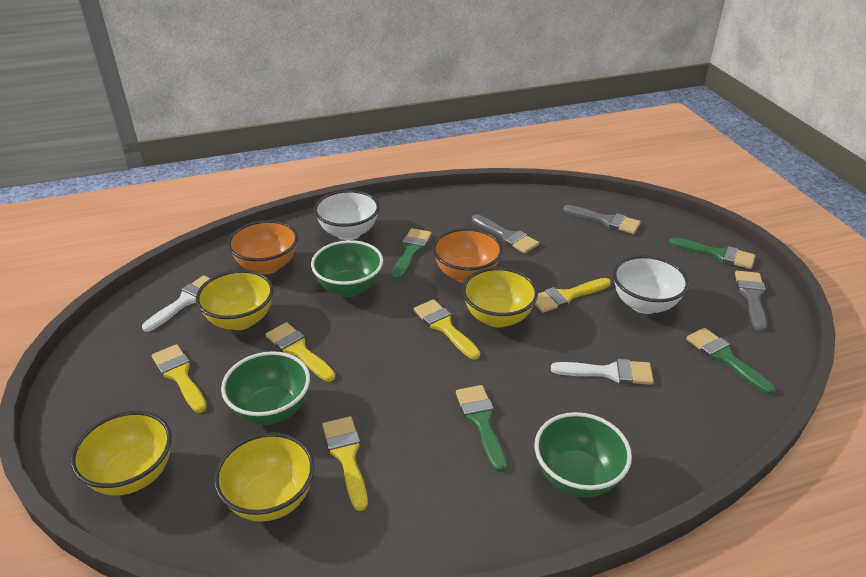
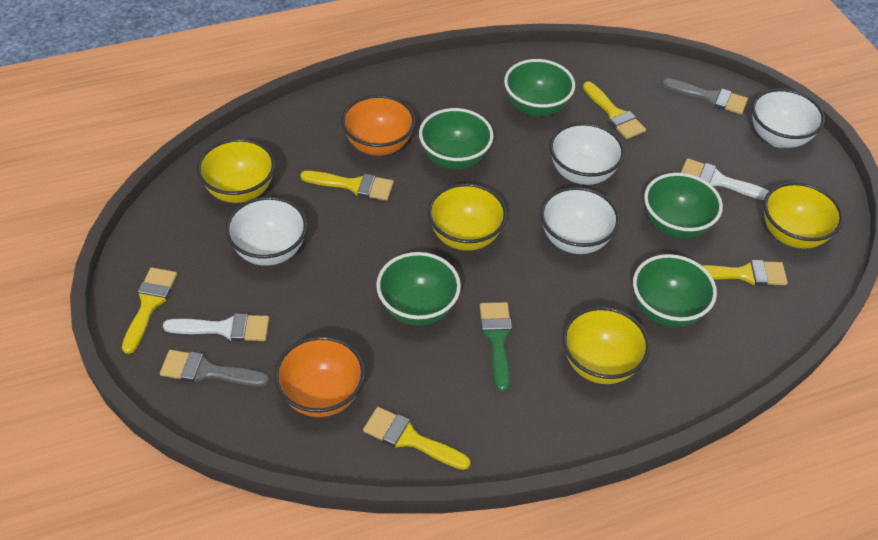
green bowl: [221,351,310,425] [311,240,383,297] [535,412,632,497] = 3 -> [376,252,461,326] [419,108,494,170] [504,59,575,117] [633,254,717,327] [644,173,723,239] = 5
green brush: [392,228,432,280] [456,385,507,472] [669,237,755,269] [686,328,775,395] = 4 -> [480,302,512,392] = 1
grey brush: [472,214,539,253] [563,205,641,234] [735,271,767,331] = 3 -> [160,350,269,386] [662,78,748,114] = 2
white bowl: [314,190,379,240] [613,255,689,314] = 2 -> [225,196,307,266] [540,187,620,254] [550,122,625,185] [752,88,825,148] = 4

